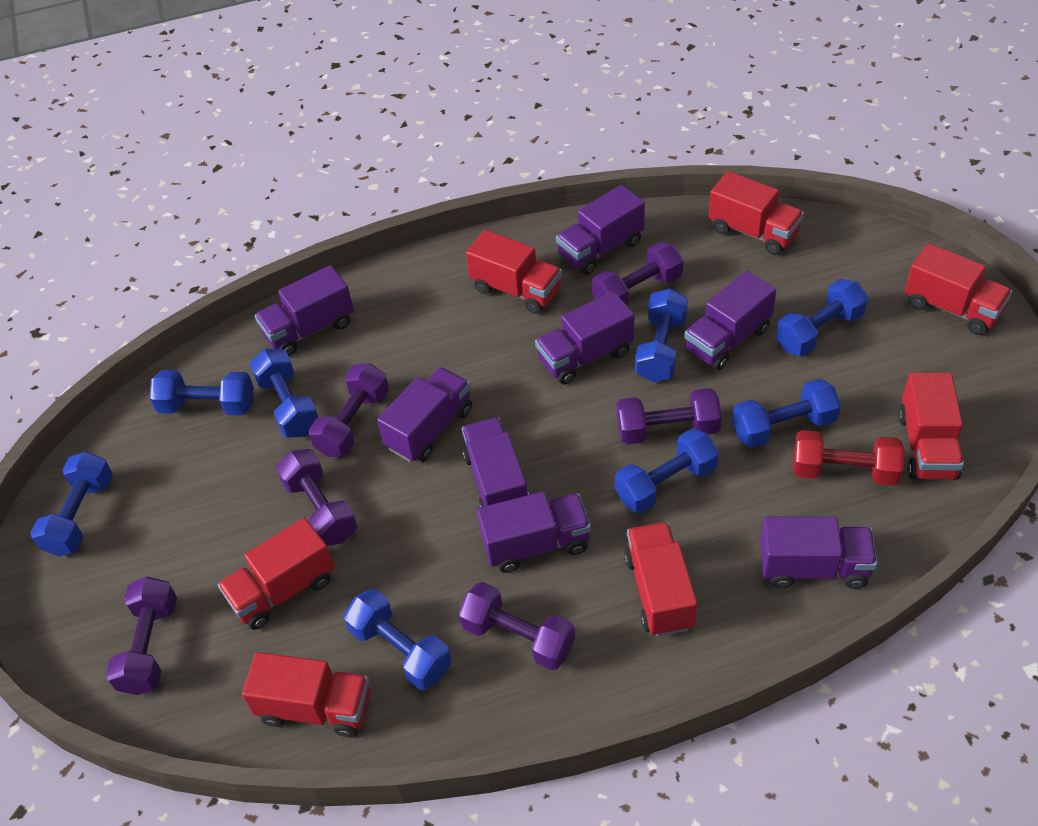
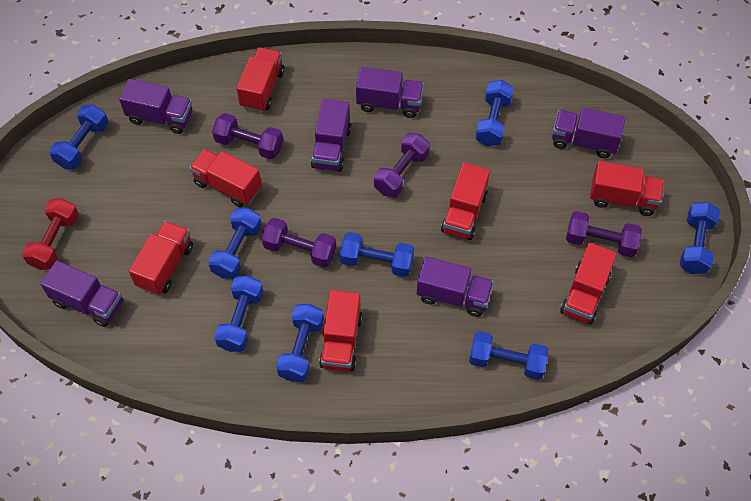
purple dumbbell: [106,577,177,695] [276,449,357,546] [309,363,389,457] [458,582,575,670] [592,242,684,305] [617,388,722,445] = 6 -> [212,113,283,159] [261,218,336,267] [374,133,430,198] [566,211,642,257] = 4
purple truck: [255,265,354,356] [377,367,472,462] [462,417,529,507] [477,492,591,573] [535,291,634,384] [556,185,645,275] [684,271,776,370] [760,517,877,589] = 8 -> [40,261,123,327] [119,79,193,134] [311,99,351,172] [356,67,424,118] [417,257,494,317] [552,108,625,158] = 6

